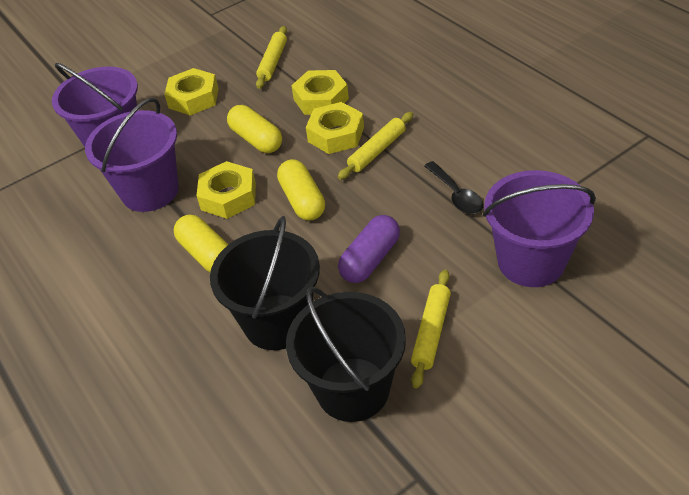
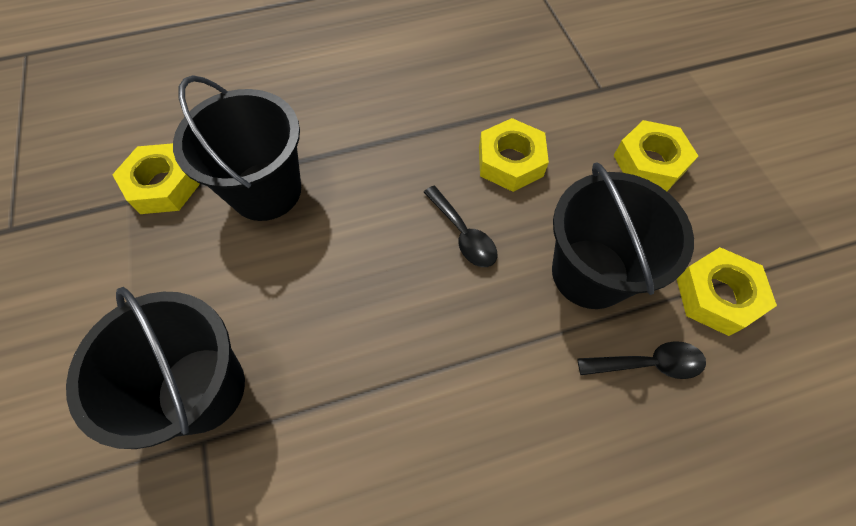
black bucket: [210,216,320,350] [286,287,406,422] = 2 -> [66,287,245,449] [173,75,301,221] [552,162,694,309] = 3
black spoon: [424,161,483,214] = 1 -> [423,186,497,267] [577,341,706,379] = 2
purple bucket: [52,63,138,147] [85,98,179,212] [483,170,596,287] = 3 -> none = 0
purple capsule: [338,215,400,283] = 1 -> none = 0
yellow capsule: [174,215,229,272] [227,105,282,153] [277,159,325,221] = 3 -> none = 0
yellow rolling pin: [256,26,287,89] [338,112,413,180] [411,270,451,389] = 3 -> none = 0

